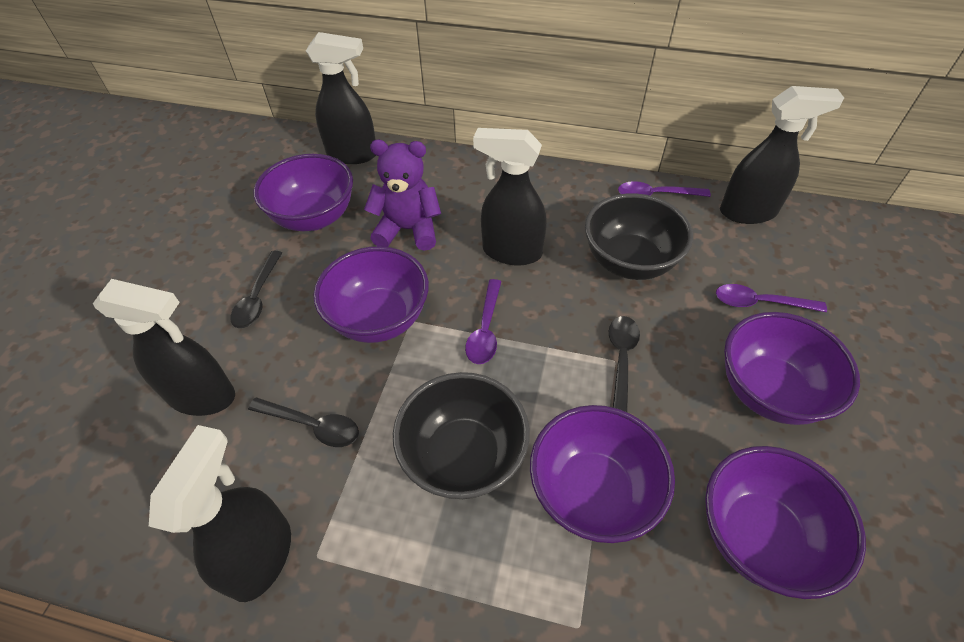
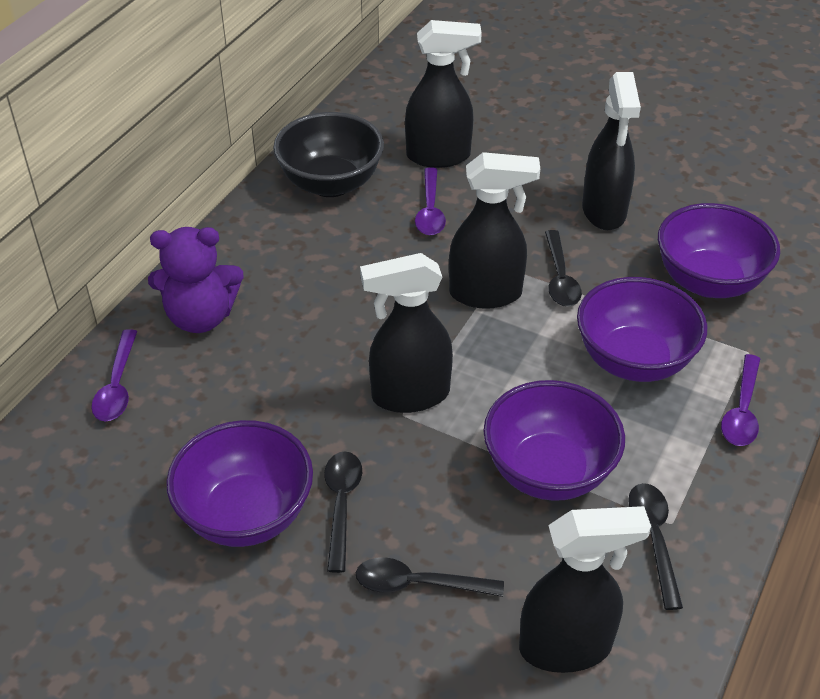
black bowl: [393,372,530,499] [585,193,693,280] = 2 -> [273,112,384,197] = 1
black spoon: [231,251,282,328] [248,397,359,447] [609,316,640,412] = 3 -> [324,451,362,573] [356,557,504,597] [545,230,582,307] [628,483,683,610] = 4
purple bowl: [253,154,353,231] [313,246,429,343] [530,405,675,543] [705,446,866,599] [724,312,860,425] = 5 -> [166,420,313,547] [483,380,625,501] [577,277,707,382] [658,203,780,298] = 4

